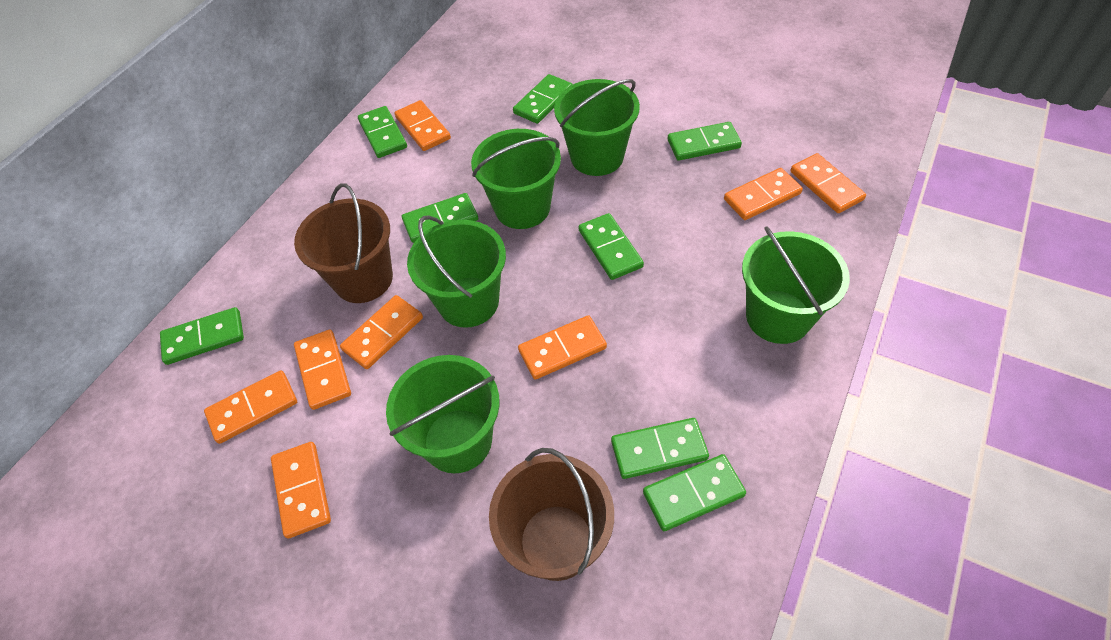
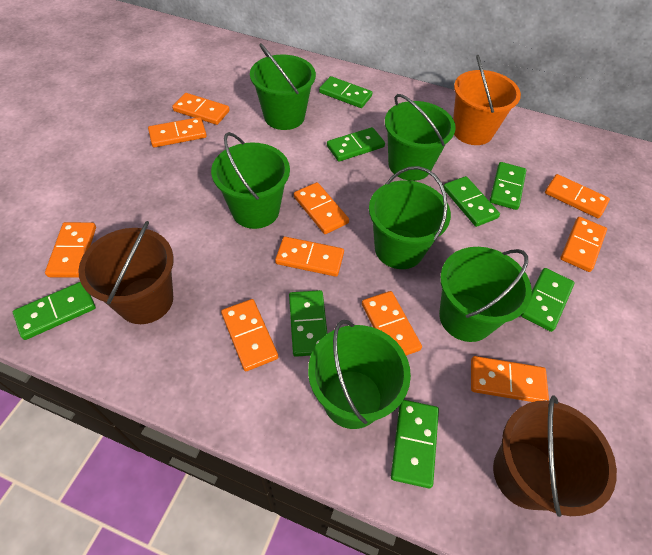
green bucket: [386,355,499,473] [407,215,506,328] [471,129,561,229] [554,79,640,176] [742,226,850,344] = 5 -> [211,132,290,229] [250,43,316,130] [308,320,411,429] [369,166,451,269] [385,94,456,181] [439,247,532,342] = 6
orange bucket: none = 0 -> [453,55,521,145] = 1
orange domino: [204,370,297,444] [271,442,331,538] [294,330,351,410] [340,295,423,369] [395,100,451,151] [518,315,607,380] [724,168,803,220] [790,153,866,213] = 8 -> [45,222,96,278] [148,117,207,147] [172,93,230,125] [221,299,278,371] [275,237,344,277] [294,182,349,234] [362,291,422,356] [471,356,549,402] [545,174,610,218] [560,217,607,272] = 10

